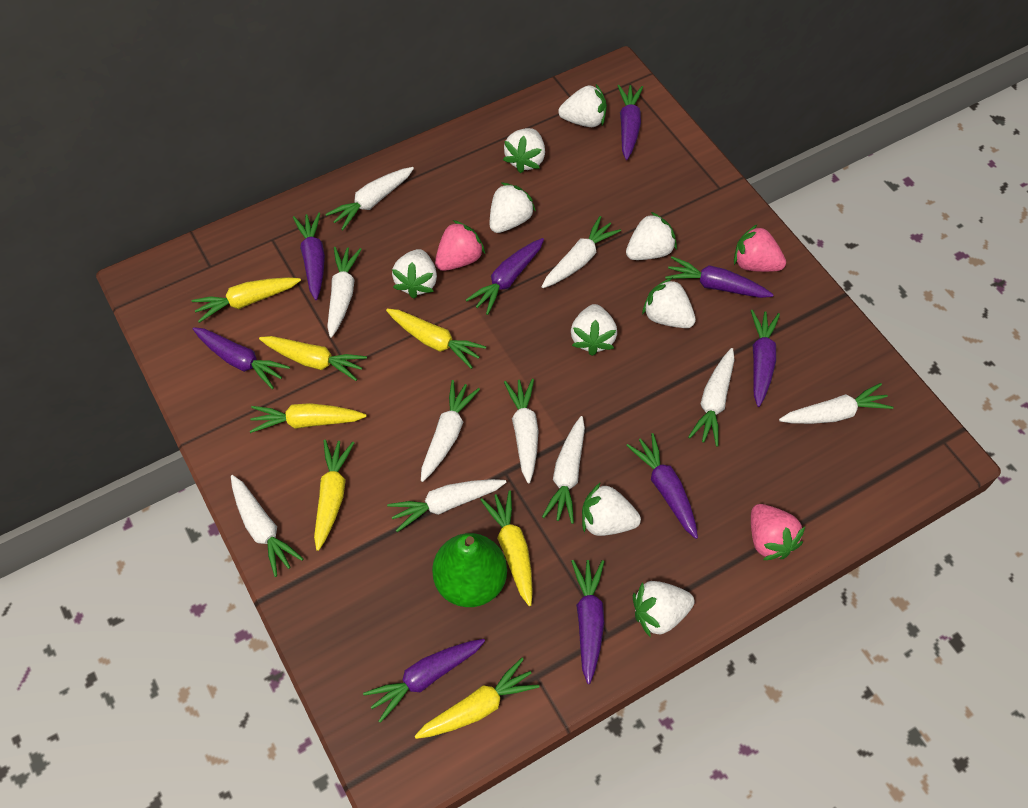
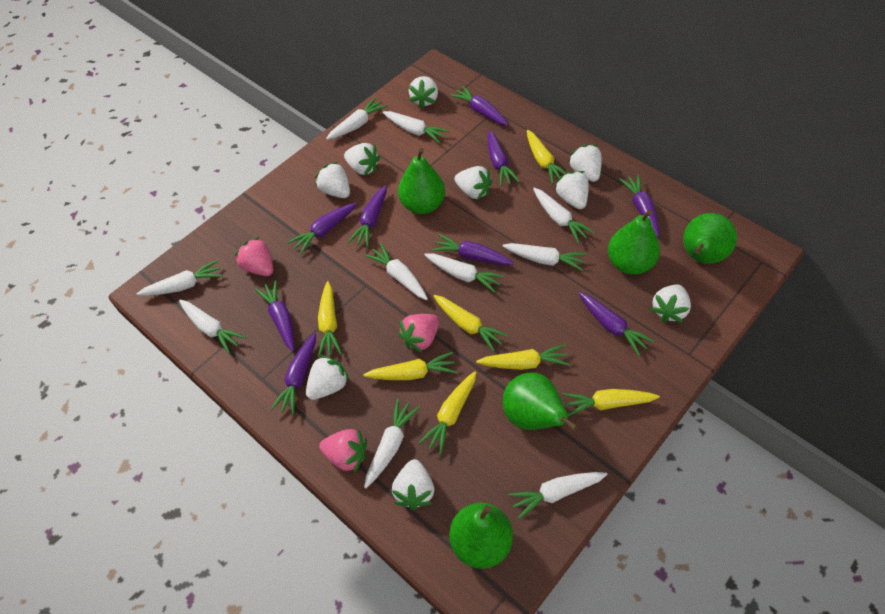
green pear: [432,533,507,607] = 1 -> [398,148,445,214] [449,503,513,569] [503,372,578,431] [608,210,660,275] [683,213,737,264] = 5

